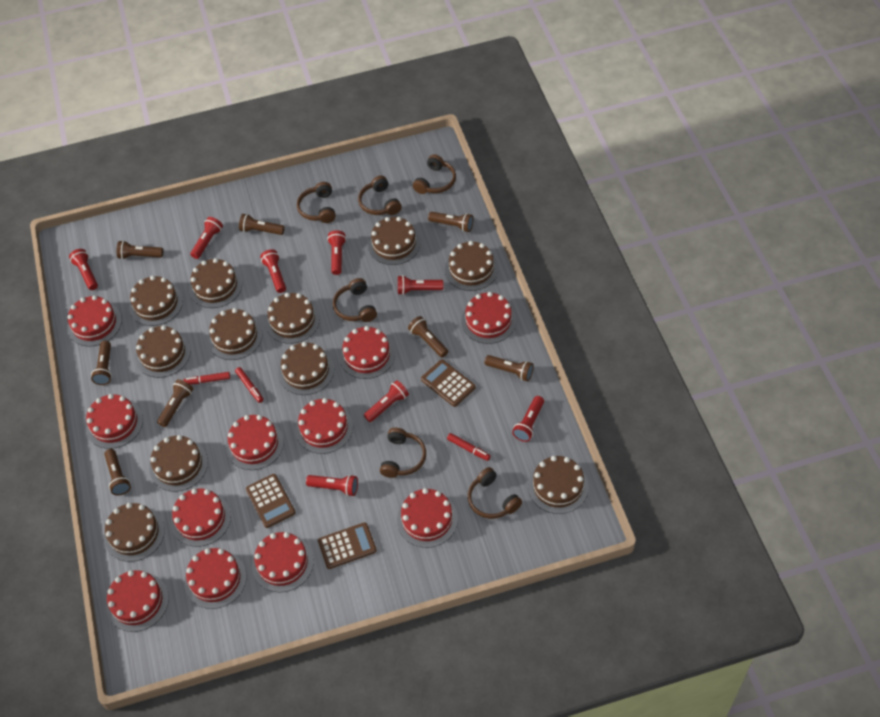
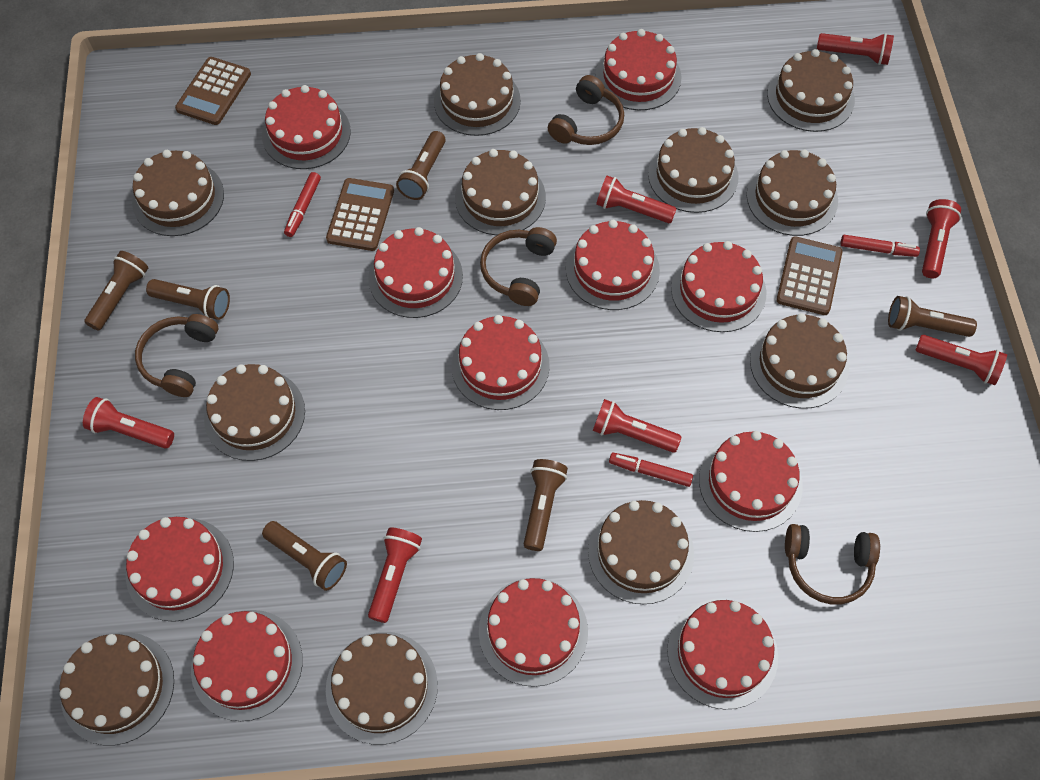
brown flashlight: [91,341,112,385] [104,449,131,495] [116,241,163,259] [157,379,193,427] [239,214,285,235] [408,316,448,358] [428,212,473,232] [484,355,534,381] = 8 -> [84,251,148,331] [146,279,230,320] [262,521,347,591] [396,131,446,200] [524,459,568,551] [888,296,977,337] = 6
brown headphones: [297,182,336,223] [333,278,377,322] [358,176,401,215] [380,428,426,478] [413,154,456,194] [468,467,522,519] = 6 -> [135,314,218,397] [480,227,557,306] [548,75,624,145] [785,524,880,604] = 4
red flashlight: [69,249,98,290] [190,217,223,259] [260,249,286,293] [306,475,358,496] [327,230,346,275] [364,380,409,422] [398,275,443,295] [512,396,544,442] = 8 -> [83,397,174,449] [368,527,422,623] [593,399,682,453] [596,176,677,223] [817,33,894,65] [916,335,1007,385] [922,199,961,278] = 7

